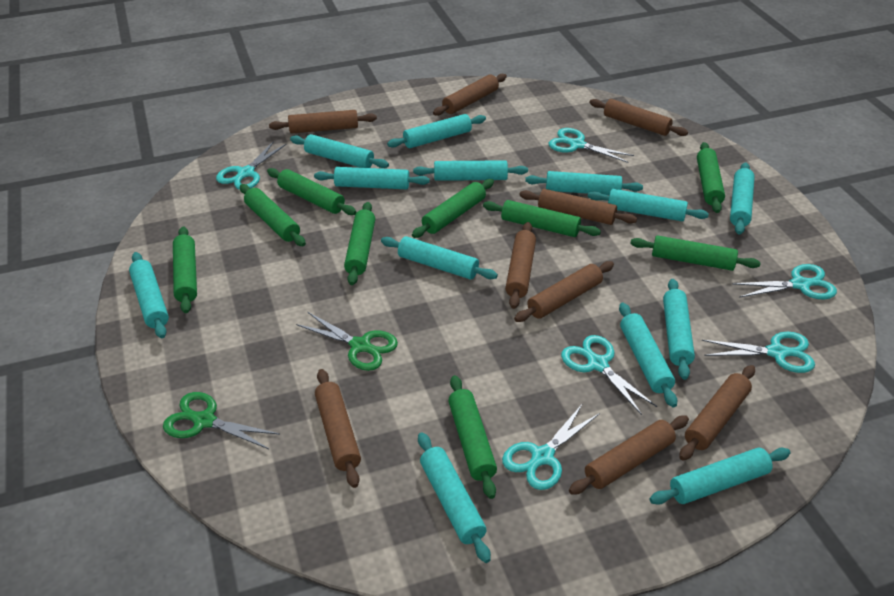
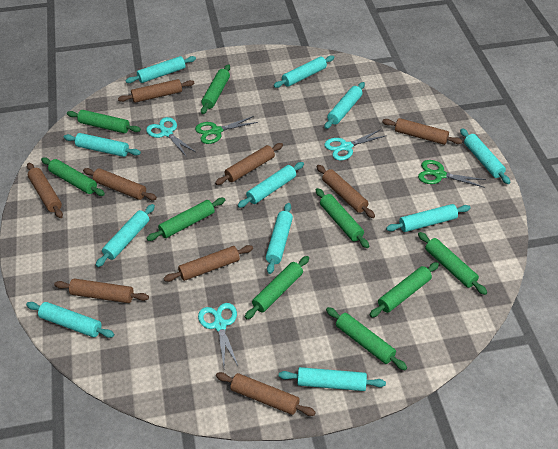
turquoise rolling pin: [129,252,169,338] [290,134,389,168] [314,167,430,189] [381,236,498,279] [387,114,486,148] [413,160,528,181] [418,432,491,563] [525,171,643,195] [588,189,709,221] [619,303,677,408] [650,448,791,505] [663,279,695,380] [730,162,755,235] = 13 -> [26,302,114,338] [64,133,141,157] [96,204,155,267] [125,56,196,83] [238,162,304,208] [266,203,293,274] [273,55,334,88] [279,367,386,391] [324,82,365,129] [386,204,470,232] [460,128,510,184] = 11
turquoise scissors: [216,141,287,190] [502,403,600,490] [549,128,634,163] [561,335,657,415] [702,332,815,373] [732,264,837,299] = 6 -> [146,117,196,157] [198,303,238,366] [324,129,385,161] = 3

